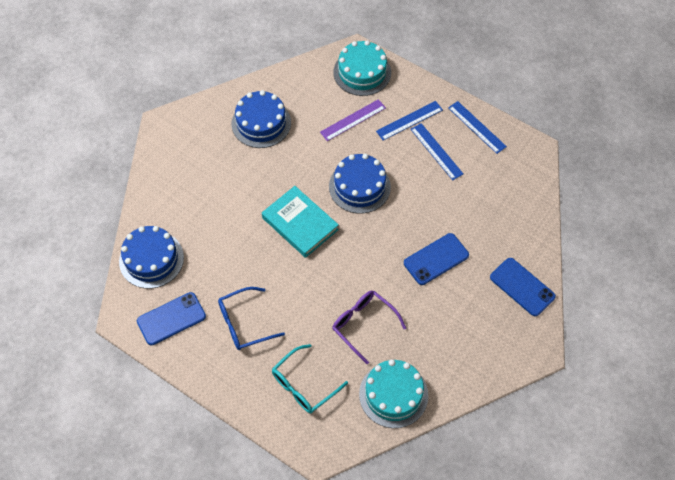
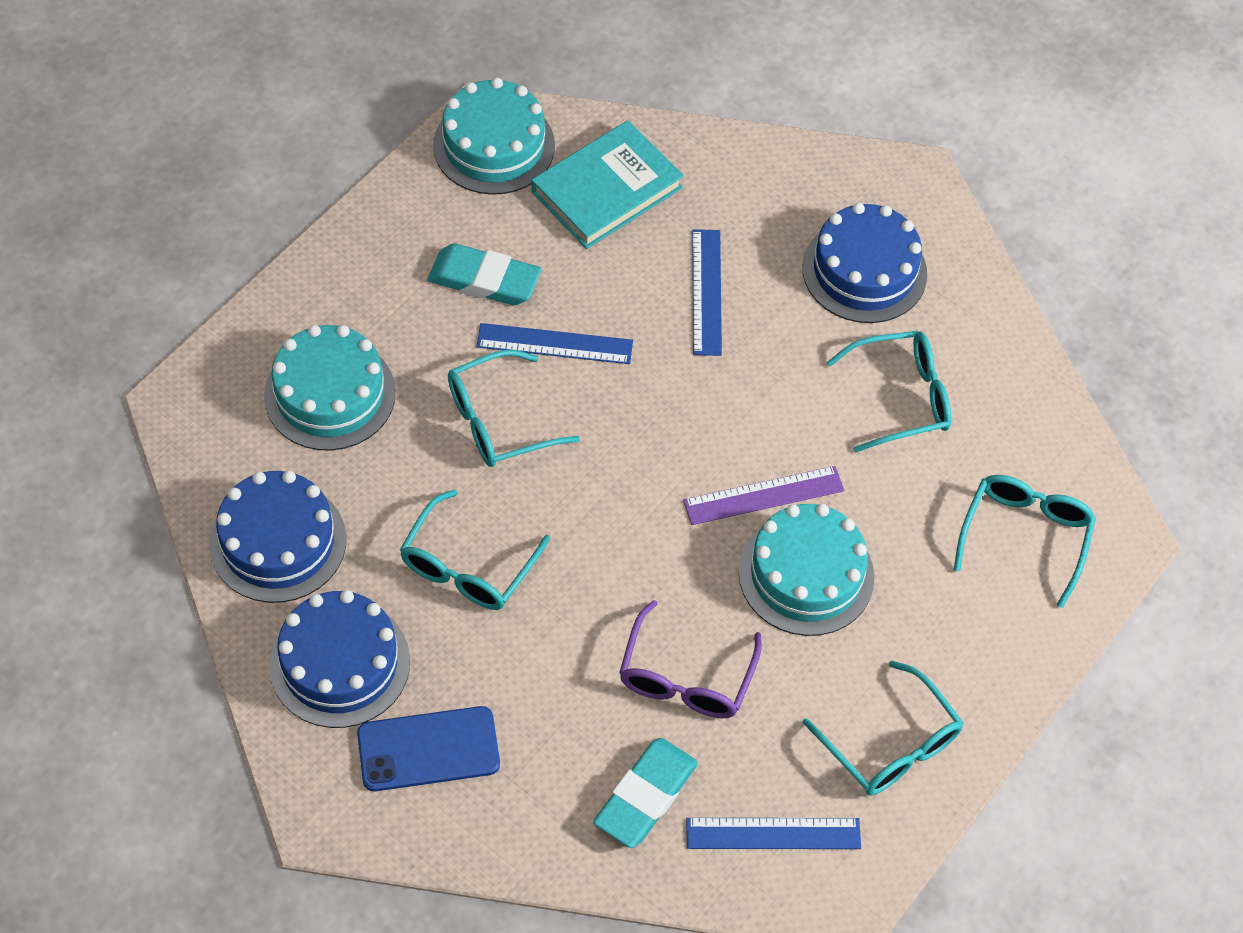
blue glasses: [218,287,285,350] = 1 -> none = 0
blue phone: [137,292,206,345] [404,233,469,285] [490,258,556,316] = 3 -> [357,706,500,791] = 1
turquoise cake: [333,40,391,96] [359,359,428,428] = 2 -> [264,325,396,451] [433,78,555,195] [739,504,874,636] = 3
turquoise eraser: none = 0 -> [428,243,541,305] [593,738,698,848] = 2
turquoise glasses: [272,344,348,413] = 1 -> [400,489,550,610] [448,350,580,467] [803,660,964,795] [826,331,951,452] [954,475,1096,608] = 5

